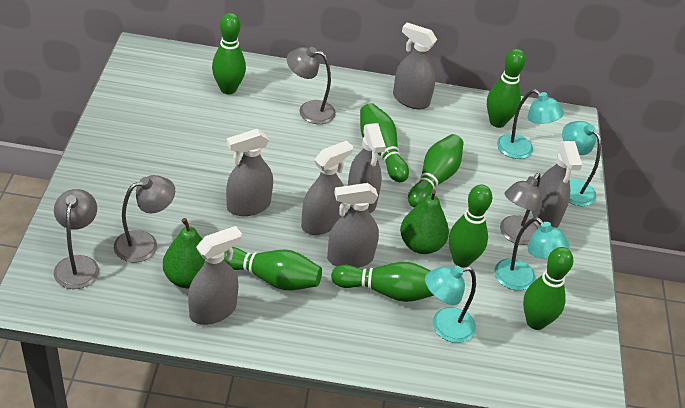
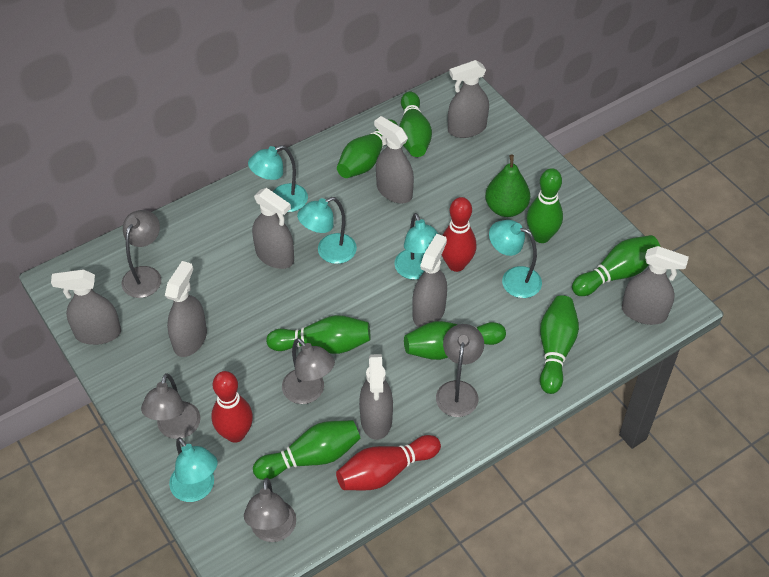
green pear: [163,218,205,288] [400,190,449,254] = 2 -> [485,154,530,217] = 1
grey lamp: [53,189,99,289] [114,175,175,262] [287,47,336,124] [500,173,542,245] = 4 -> [121,210,161,298] [141,373,201,439] [244,478,296,542] [282,338,335,404] [436,324,484,417] = 5
grey spray bottle: [188,226,242,325] [226,129,273,216] [301,141,353,235] [327,183,379,268] [348,123,386,213] [393,23,437,109] [532,141,582,228] = 7 -> [51,269,121,345] [165,261,207,357] [252,188,294,269] [359,354,393,440] [374,116,414,203] [412,234,447,327] [448,60,489,138] [622,246,689,325] = 8
red bowling pin: none = 0 -> [211,371,253,443] [336,435,441,491] [442,197,476,272] = 3
turquoise lamp: [425,265,476,343] [494,217,569,291] [497,89,564,159] [562,121,601,206] = 4 -> [169,437,218,502] [248,145,308,212] [297,197,357,264] [394,213,438,280] [489,220,542,298] = 5

